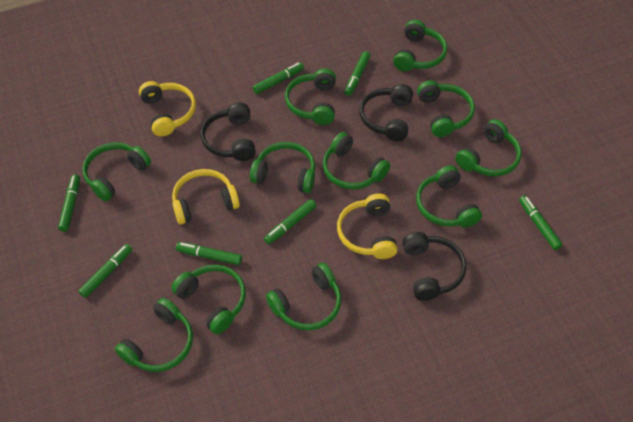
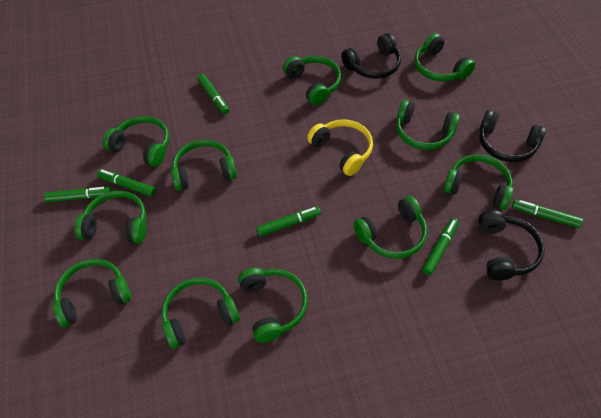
green marker: [58,174,80,232] [78,244,132,298] [176,242,242,265] [253,62,304,94] [264,199,317,244] [345,51,370,96] [519,195,563,250] = 7 -> [44,187,111,203] [97,169,155,197] [197,74,229,114] [256,207,321,236] [422,218,459,275] [512,200,583,228] = 6
yellow headphones: [139,81,196,137] [172,169,240,225] [337,194,398,259] = 3 -> [307,119,373,176] = 1

